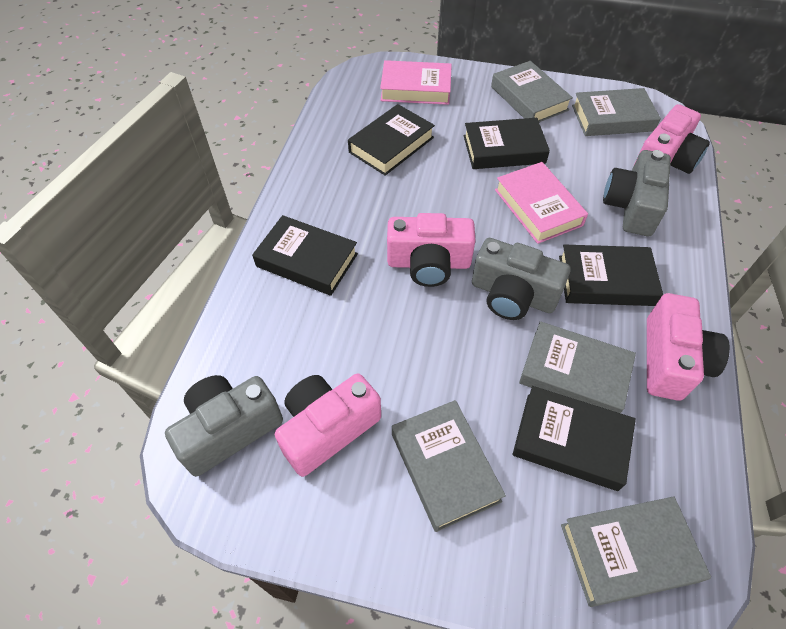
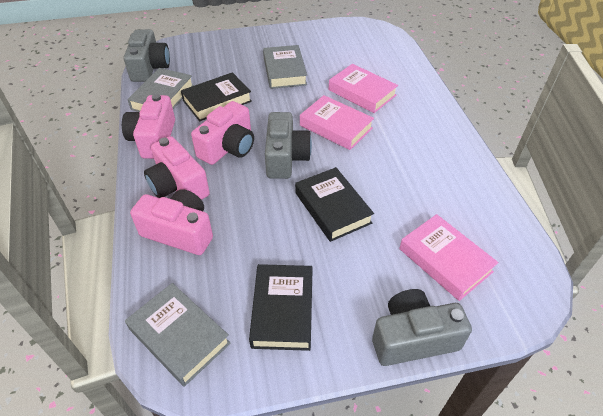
black book: [252,215,358,296] [348,104,435,176] [463,118,550,169] [512,386,636,491] [559,244,663,306] = 5 -> [181,72,252,121] [249,264,313,351] [295,167,374,242] = 3
grey book: [392,400,506,532] [491,61,573,122] [519,321,636,413] [561,496,711,607] [572,88,661,136] = 5 -> [125,283,231,387] [127,68,194,112] [263,45,307,89] = 3
pink book: [380,60,452,105] [495,162,588,244] = 2 -> [300,95,374,150] [329,64,398,113] [399,214,499,301] = 3

